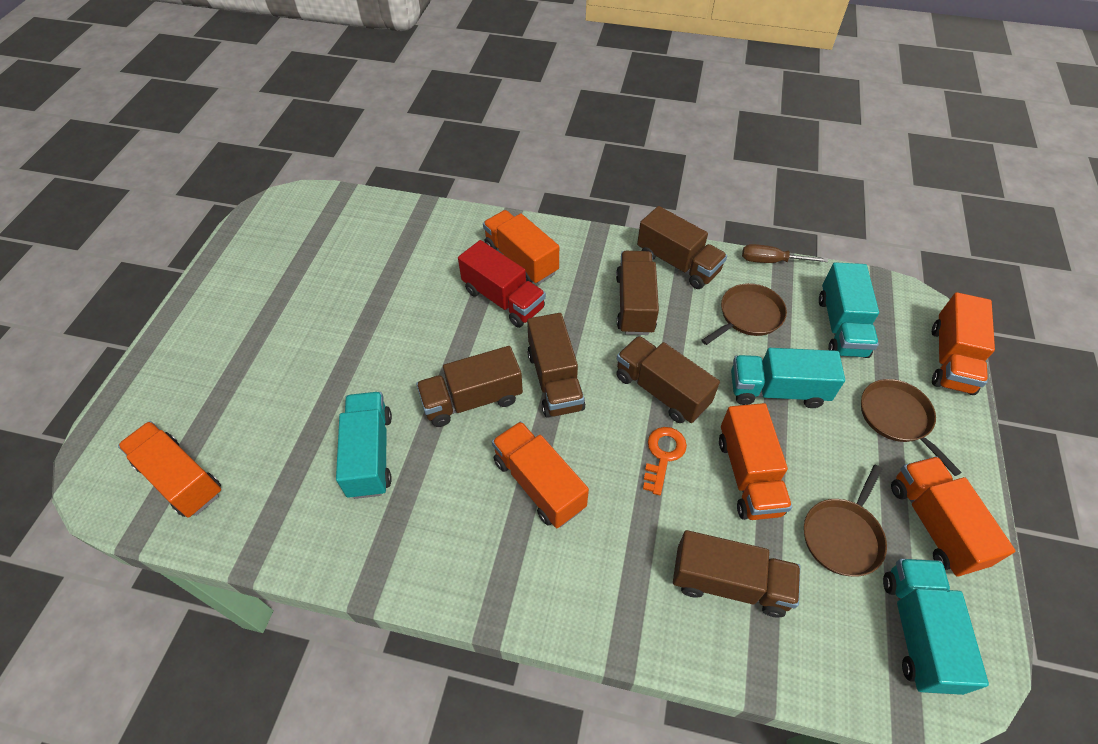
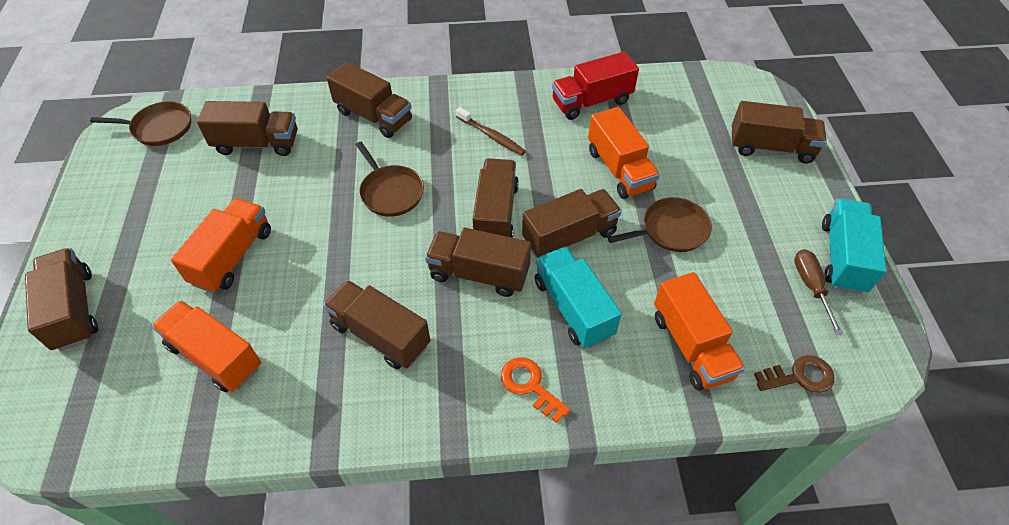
brown key: none = 0 -> [754,355,835,393] = 1
brown toothbrush: none = 0 -> [456,107,526,156] = 1
brown truck: [416,346,523,427] [527,313,586,418] [616,251,659,335] [616,336,720,423] [637,206,727,289] [673,530,800,617] = 6 -> [25,248,98,351] [197,101,298,156] [323,280,430,369] [327,62,412,138] [425,228,531,297] [472,158,519,238] [522,189,622,258] [731,101,827,163] = 8
orange truck: [118,421,221,518] [483,210,559,284] [492,421,589,528] [719,403,792,520] [891,456,1015,576] [932,292,995,395] = 6 -> [152,300,261,392] [171,198,271,293] [588,107,660,199] [654,272,745,391] = 4
turquoise truck: [336,392,392,499] [731,348,845,408] [819,262,879,358] [883,559,989,695] = 4 -> [535,246,622,348] [822,199,887,294] = 2

